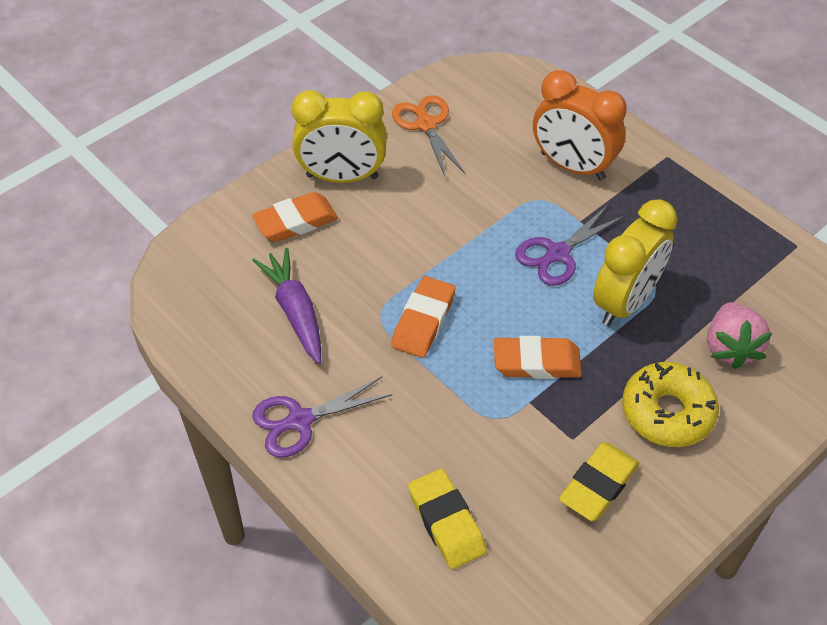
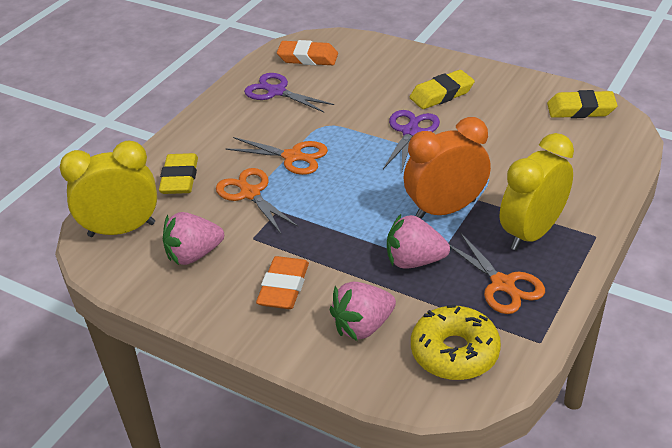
orange eraser: [252,192,338,242] [391,276,455,358] [494,336,582,379] = 3 -> [256,256,309,309] [277,40,338,65] = 2
orange scissors: [392,95,466,179] = 1 -> [216,168,299,234] [226,137,328,175] [450,232,545,314] = 3
pink strawberry: [707,302,772,369] = 1 -> [163,212,224,265] [330,282,396,341] [387,214,450,269] = 3
purple carrot: [252,248,321,364] = 1 -> none = 0
yellow eraser: [408,469,487,569] [559,442,639,521] = 2 -> [159,153,198,194] [409,70,475,109] [547,90,618,118] = 3

